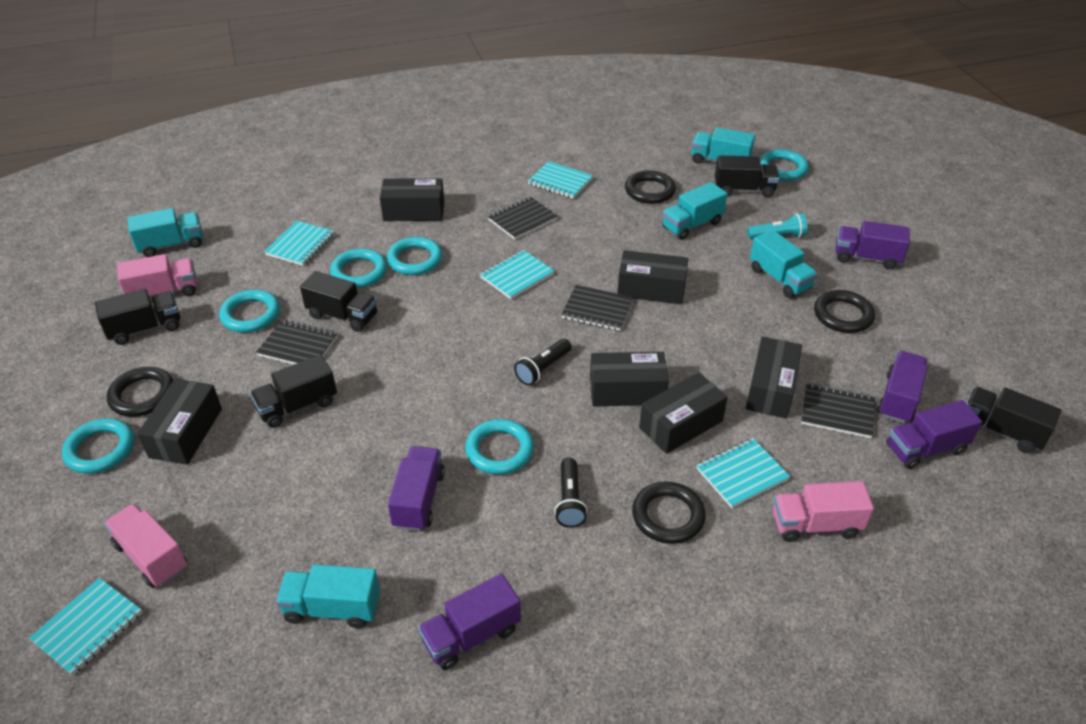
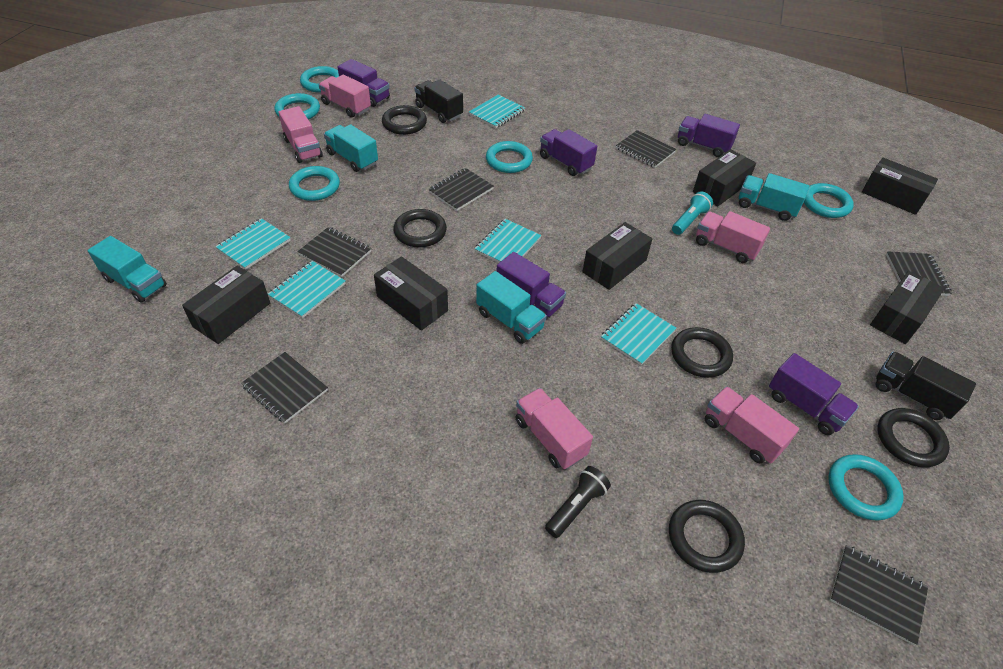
black flashlight: [514,339,572,385] [554,458,588,528] = 2 -> [545,466,611,538] = 1
black notebook: [256,320,338,364] [488,197,557,240] [561,285,634,331] [801,383,875,438] = 4 -> [241,352,328,423] [297,227,371,277] [428,168,494,211] [616,130,676,168] [830,545,928,645] [886,252,952,296] = 6
black ring: [107,367,174,417] [625,170,676,204] [632,481,706,544] [814,290,875,333] = 4 -> [382,105,427,135] [393,209,447,248] [669,500,745,573] [671,327,733,378] [877,408,950,468] = 5
black truck: [95,289,180,345] [250,355,337,428] [300,271,377,332] [715,155,779,198] [966,387,1061,453] = 5 -> [415,79,463,123] [875,352,976,420] = 2
pink truck: [104,503,187,588] [117,254,197,297] [773,481,874,542] = 3 -> [278,106,323,163] [319,74,371,118] [515,388,593,469] [696,211,770,263] [705,386,799,463] = 5
turquoise truck: [127,208,203,257] [276,564,380,628] [662,182,727,240] [692,127,755,164] [750,230,818,298] = 5 -> [88,236,167,303] [324,125,378,172] [476,271,547,344] [739,173,809,221] = 4

